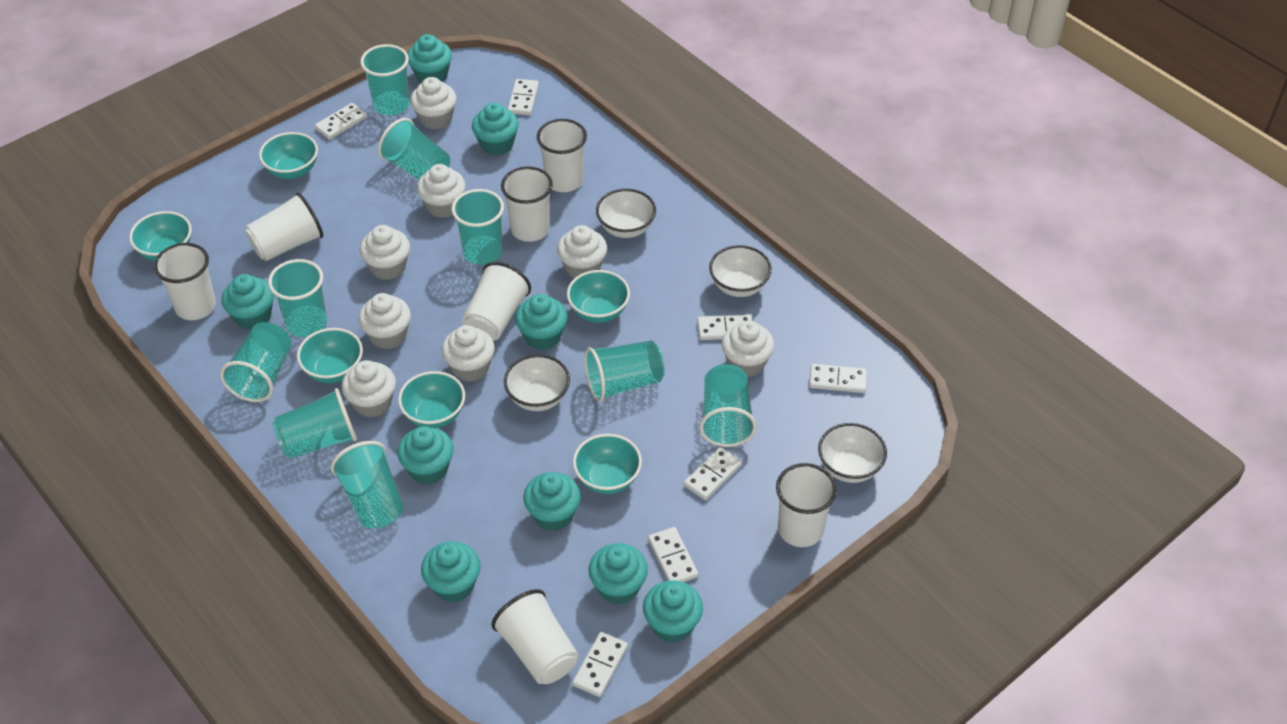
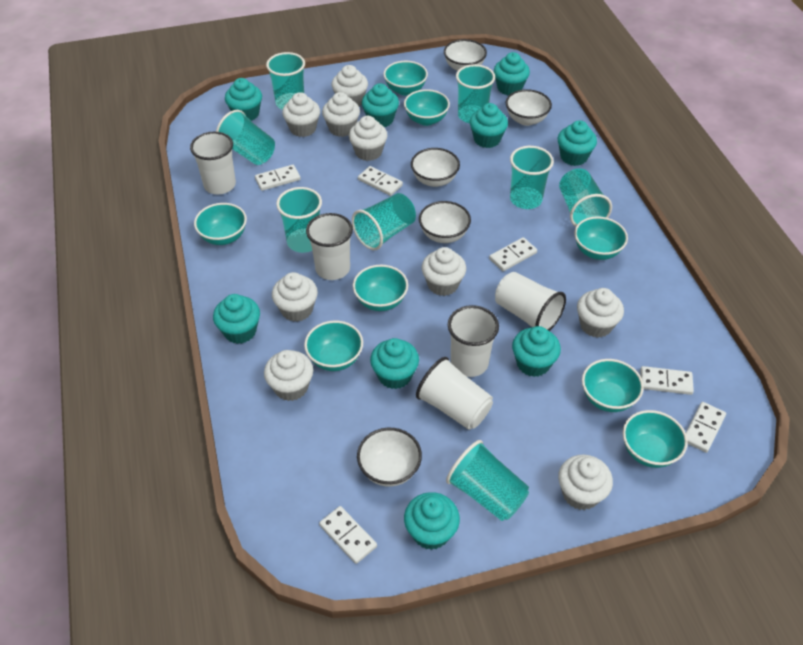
turquoise bowl: [129,211,192,261] [259,132,318,179] [297,328,363,383] [398,371,465,428] [567,270,630,323] [573,434,642,494] = 6 -> [194,203,247,245] [304,321,363,371] [353,265,408,311] [383,61,428,96] [404,89,450,126] [574,216,628,260] [582,359,644,412] [623,410,688,468] = 8
turquoise cup: [220,322,292,402] [268,259,327,337] [272,388,357,459] [331,441,404,528] [360,44,410,115] [378,118,450,180] [452,189,504,265] [584,340,665,402] [700,364,757,447] = 9 -> [216,110,275,165] [266,52,305,110] [276,187,322,253] [352,193,416,250] [446,440,529,521] [456,64,495,123] [510,146,554,209] [559,168,612,227] = 8
white bowl: [504,354,570,411] [596,189,656,238] [709,245,772,297] [818,423,887,483] = 4 -> [357,428,422,487] [411,148,460,187] [419,201,471,243] [444,39,487,71] [506,89,552,126] = 5
white cup: [154,243,216,320] [245,193,323,261] [462,262,531,341] [492,589,578,684] [501,167,553,242] [537,119,587,192] [776,463,837,547] = 7 -> [190,132,236,194] [306,213,353,280] [416,357,493,430] [448,305,499,377] [495,272,566,331] = 5
white cupcake: [342,360,396,418] [358,293,411,349] [359,225,410,280] [410,77,457,130] [417,164,466,218] [441,325,495,382] [557,225,607,278] [721,320,774,377] = 8 -> [264,350,313,401] [272,272,318,322] [282,92,320,137] [322,92,360,137] [331,65,368,106] [349,116,388,161] [422,247,466,296] [558,454,613,510] [577,288,624,338] = 9
white domino: [315,103,367,140] [508,79,539,115] [572,632,628,697] [648,527,698,582] [684,447,742,500] [697,315,752,340] [809,364,867,393] = 7 -> [255,165,301,191] [319,506,377,564] [358,166,403,196] [489,237,537,271] [640,366,694,395] [686,402,726,453] = 6

